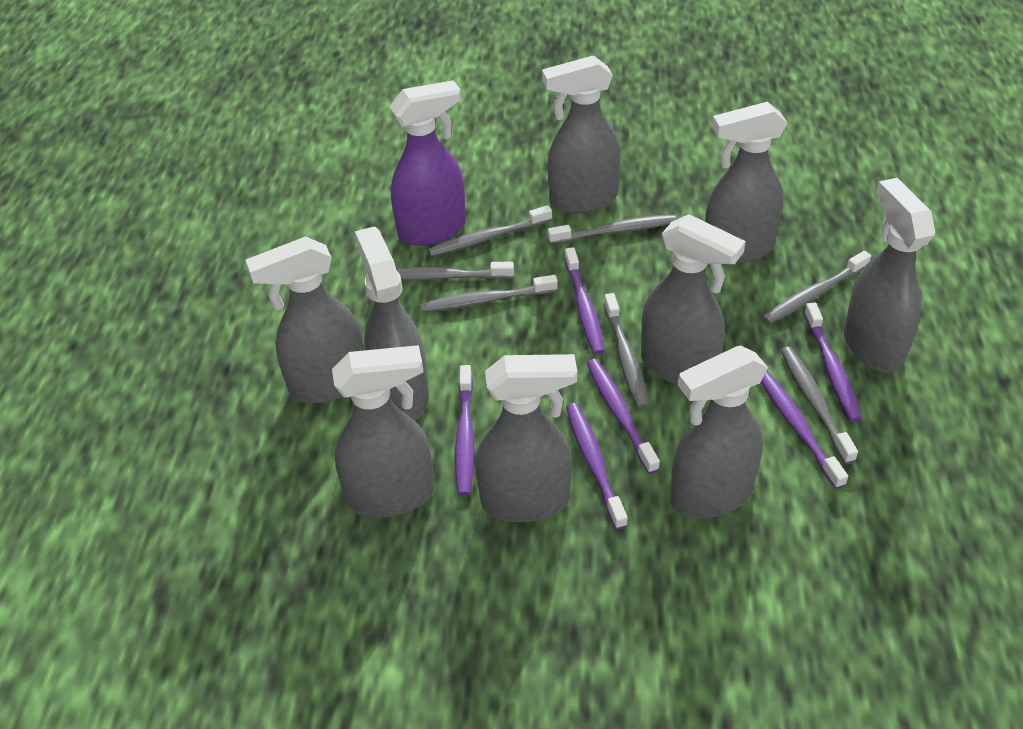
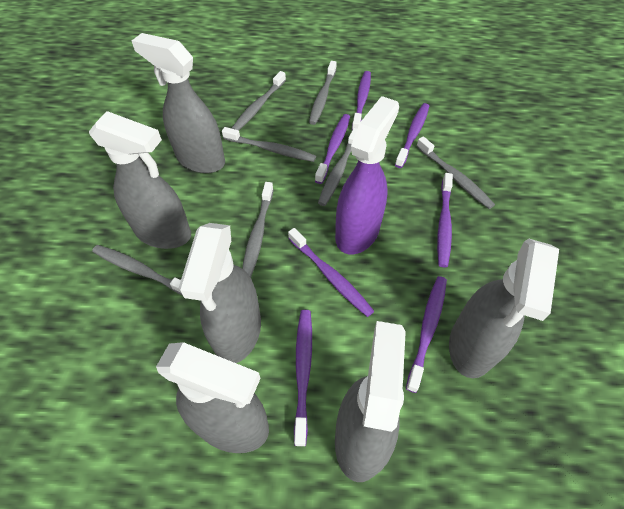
grey spray bottle: [246,236,365,403] [332,345,434,517] [355,226,429,419] [475,354,577,523] [542,55,621,213] [641,214,746,385] [670,346,768,519] [705,101,787,264] [844,178,936,373] = 9 -> [89,111,191,249] [132,33,225,173] [156,342,269,453] [179,223,261,363] [335,321,406,482] [449,239,559,378] = 6
purple toothbrush: [455,365,474,496] [565,247,605,355] [566,403,628,530] [587,359,660,474] [761,371,848,489] [804,303,862,422] = 6 -> [288,228,374,317] [294,310,312,446] [315,114,350,184] [352,71,371,130] [395,103,429,168] [406,276,447,393] [437,173,453,267] = 7

